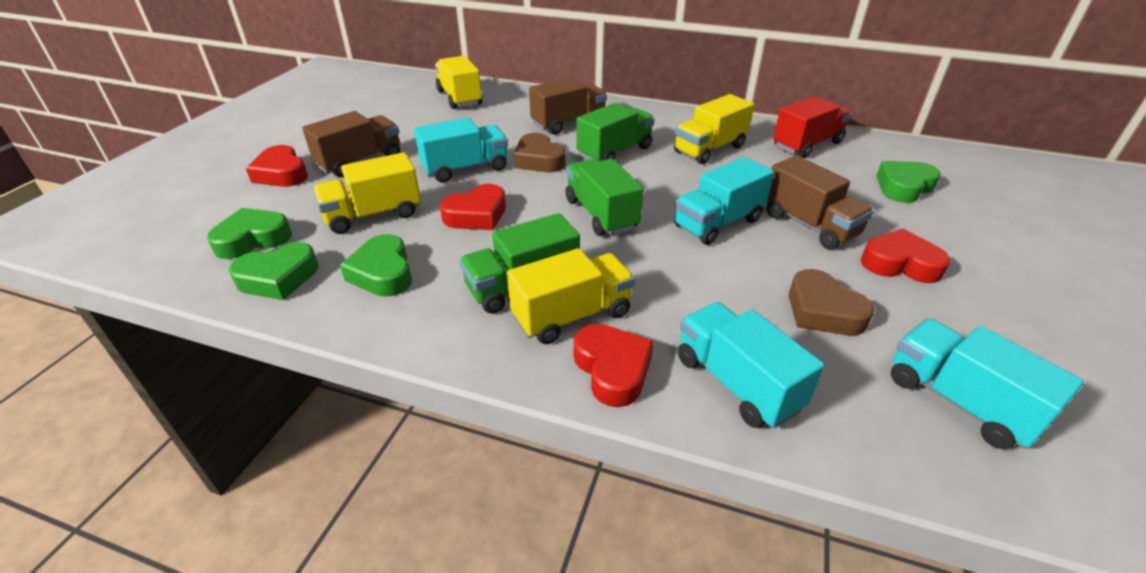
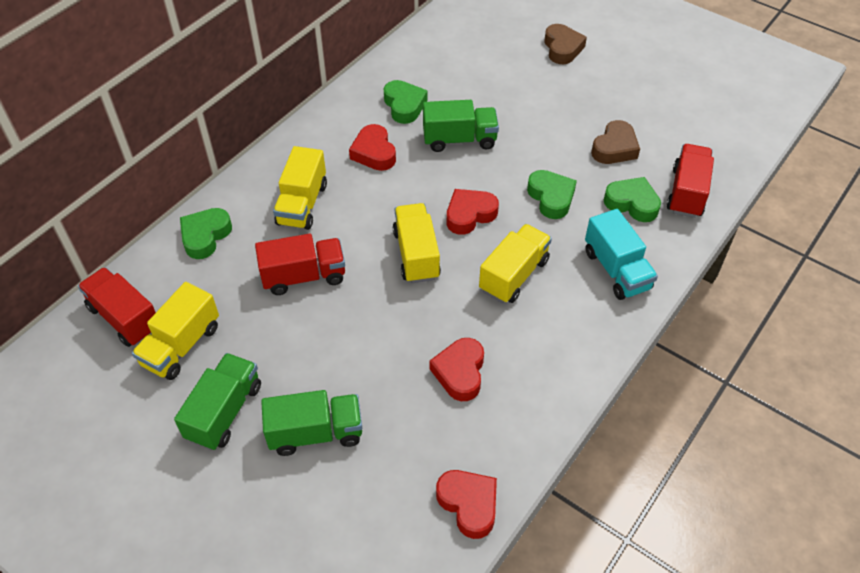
brown truck: [302,111,400,177] [529,77,607,135] [767,155,874,249] = 3 -> none = 0
red truck: [773,96,852,158] = 1 -> [78,267,156,347] [255,234,345,295] [667,144,714,218] = 3
turquoise truck: [414,118,508,183] [674,157,774,245] [678,302,825,429] [891,318,1084,449] = 4 -> [585,209,658,300] = 1

